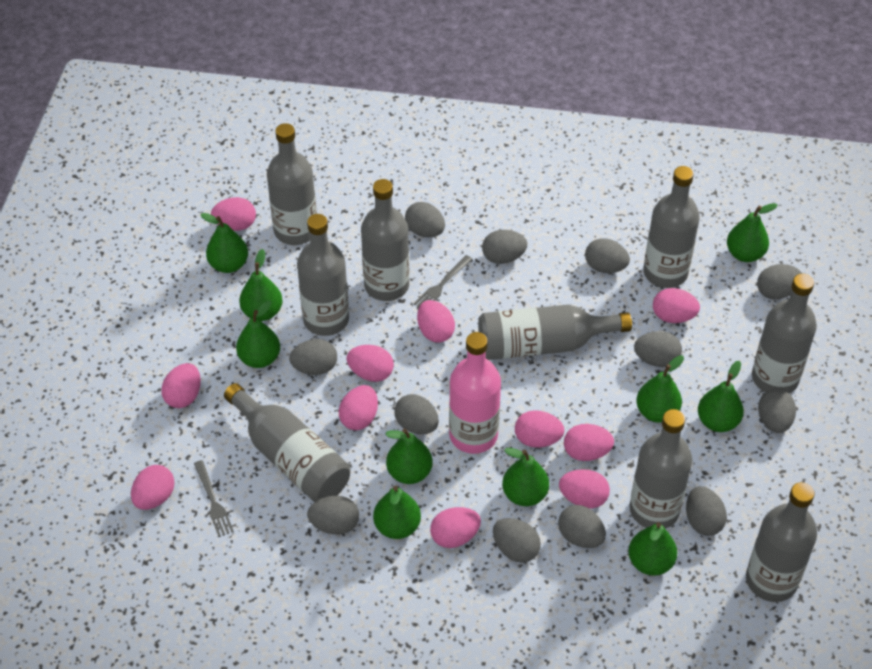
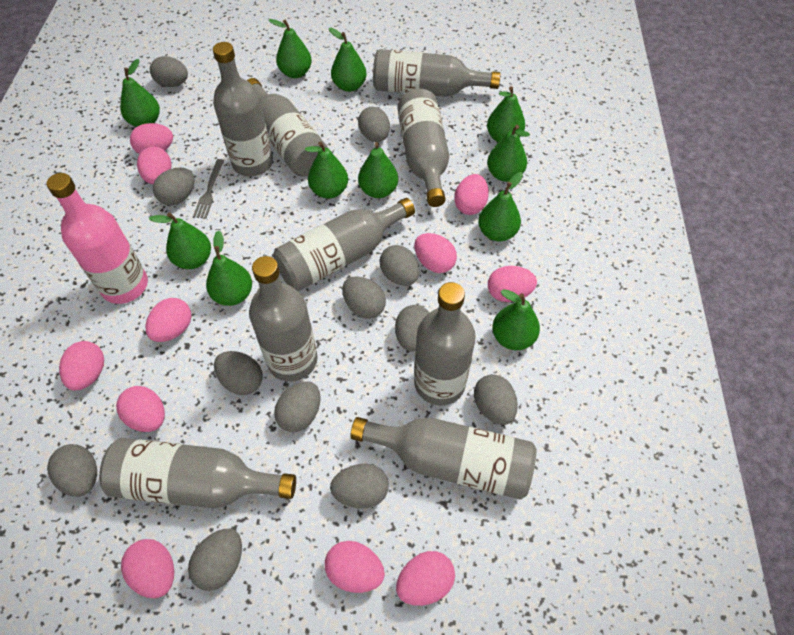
green pear: [200,213,248,273] [236,300,280,368] [239,249,283,321] [373,486,421,539] [385,428,433,484] [502,448,549,506] [628,522,677,576] [636,355,684,423] [698,361,744,432] [727,203,778,262] = 10 -> [120,59,160,127] [149,213,211,269] [206,230,252,306] [269,19,312,78] [305,141,348,199] [329,28,367,92] [358,142,398,198] [478,172,523,241] [487,86,525,143] [487,125,530,182] [492,289,540,350] = 11
grey fork: [194,460,234,537] [414,255,473,307] = 2 -> [193,159,224,219] = 1

